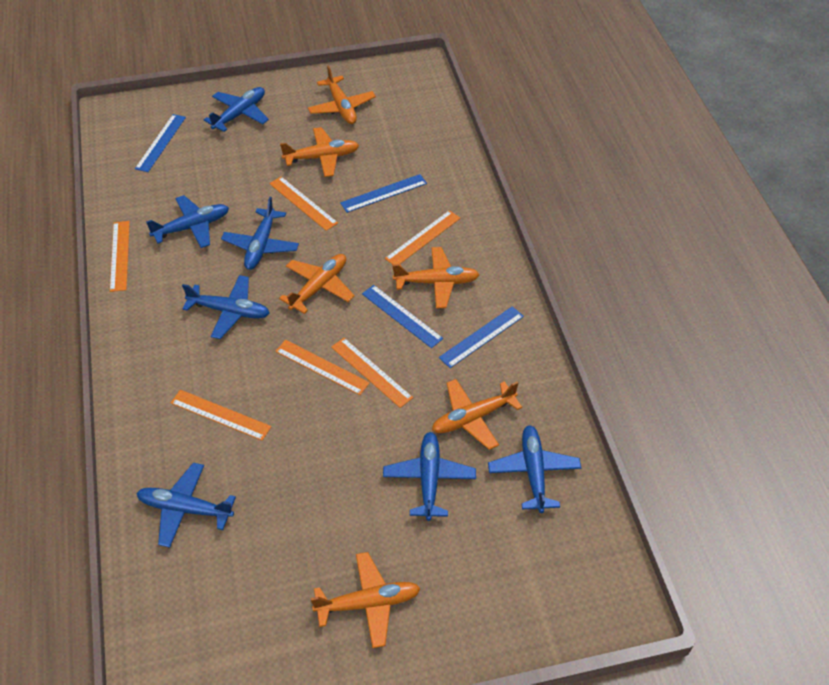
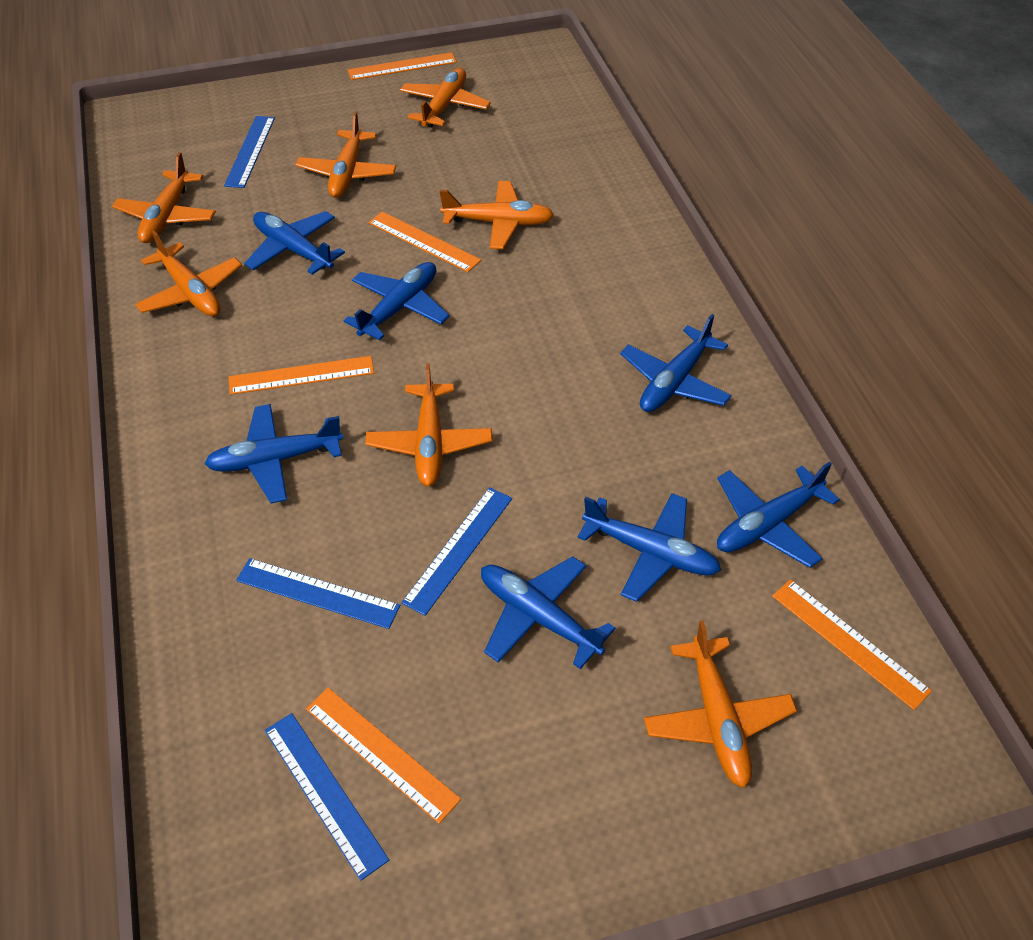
orange plane: [279,254,355,314] [280,127,359,177] [308,65,376,124] [311,552,421,648] [392,247,479,308] [432,379,522,450] = 6 -> [112,152,216,243] [135,230,242,316] [296,111,396,198] [365,363,492,486] [400,68,491,127] [439,181,554,249] [644,621,797,788] = 7
orange ruler: [110,221,130,292] [171,390,271,441] [269,177,338,231] [275,340,370,395] [331,338,413,408] [385,210,461,265] = 6 -> [229,356,374,395] [306,687,461,824] [348,52,457,80] [369,211,481,272] [772,579,932,710] = 5

